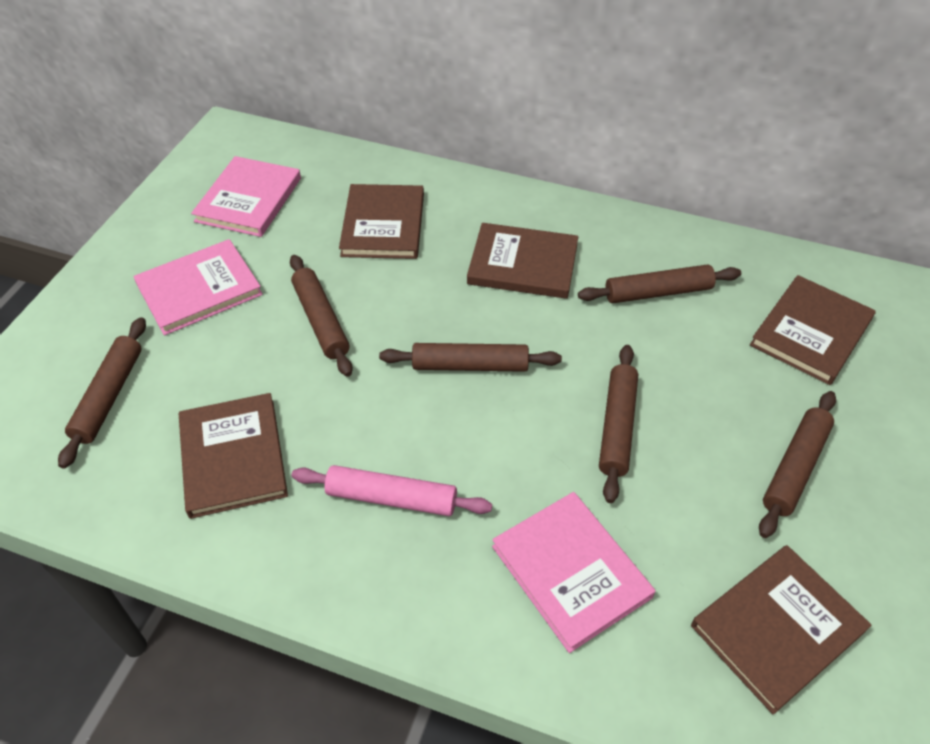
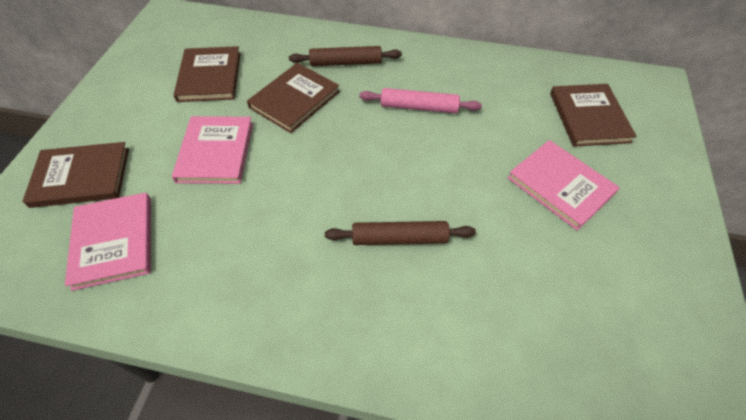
brown book: [179,393,288,519] [339,184,424,259] [467,223,578,299] [691,545,871,714] [750,275,876,385] = 5 -> [22,142,129,208] [174,46,241,102] [247,63,340,133] [550,84,637,147] = 4
brown rolling pin: [58,317,146,469] [290,255,353,377] [379,343,562,372] [578,264,741,304] [599,345,638,503] [759,391,836,538] = 6 -> [289,46,402,66] [325,221,476,245] = 2

